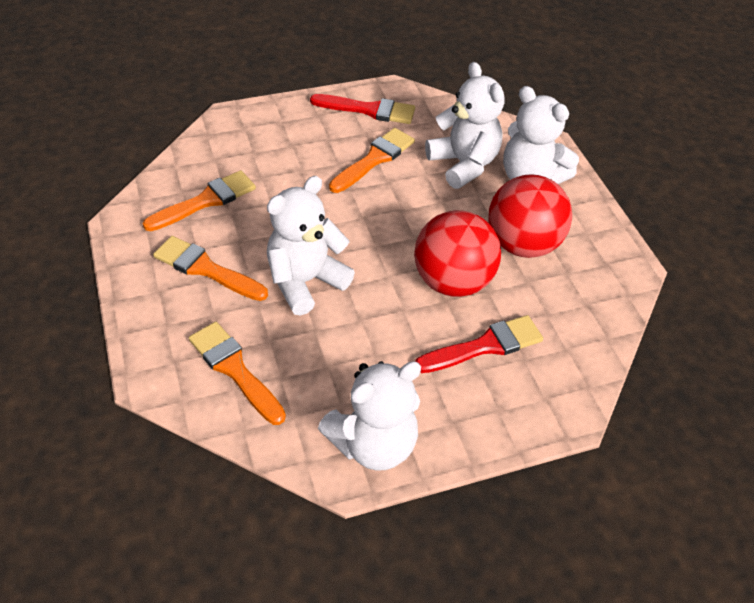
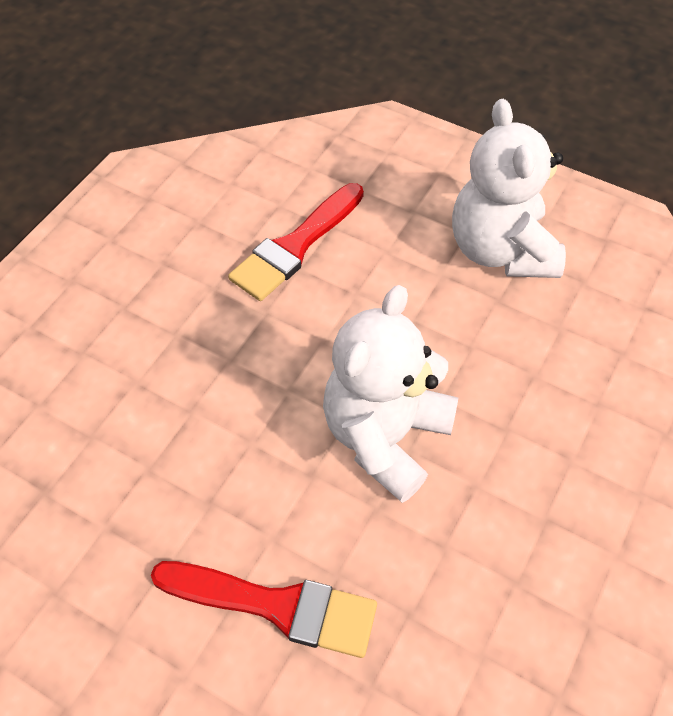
orange brush: [143,170,256,231] [153,236,268,301] [189,322,286,425] [329,128,415,193] = 4 -> none = 0
red ball: [414,210,501,297] [488,174,572,258] = 2 -> none = 0
white teddy bear: [267,176,355,316] [318,361,421,471] [425,62,504,189] [503,86,579,184] = 4 -> [323,285,458,503] [452,99,566,278] = 2

